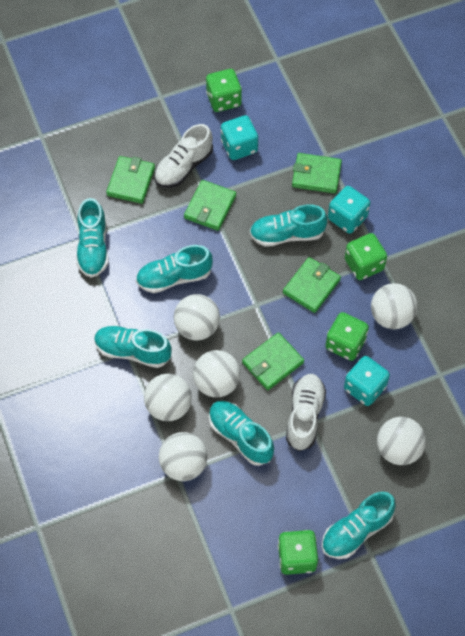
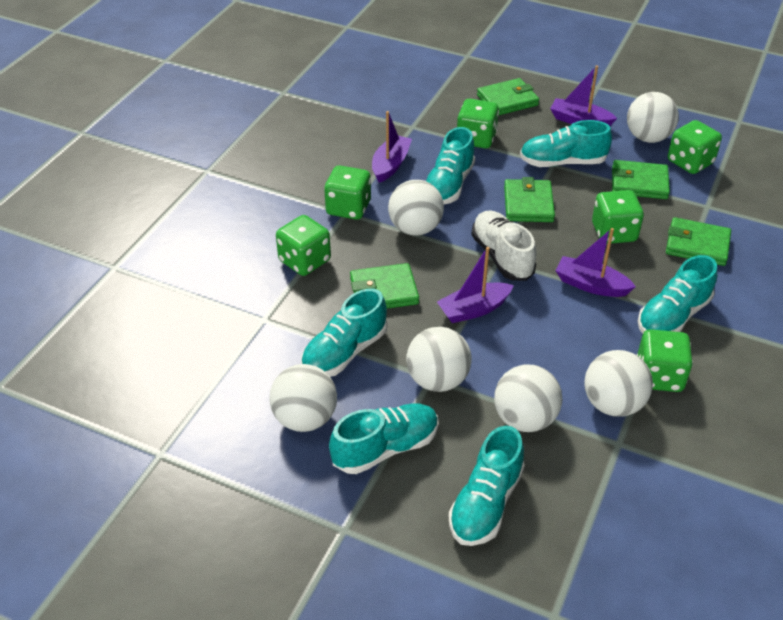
green dice: [206,69,242,112] [278,530,318,575] [325,312,369,361] [345,233,387,280] = 4 -> [276,215,331,276] [324,165,371,220] [457,99,499,148] [592,190,644,244] [637,329,693,392] [668,120,722,174] = 6
purple boat: none = 0 -> [372,111,412,183] [437,247,514,323] [550,65,617,126] [555,228,636,297] = 4
turquoise dice: [221,115,258,160] [328,186,370,234] [344,356,390,406] = 3 -> none = 0
white shoe: [154,124,213,188] [286,374,326,451] = 2 -> [471,210,536,281] = 1

